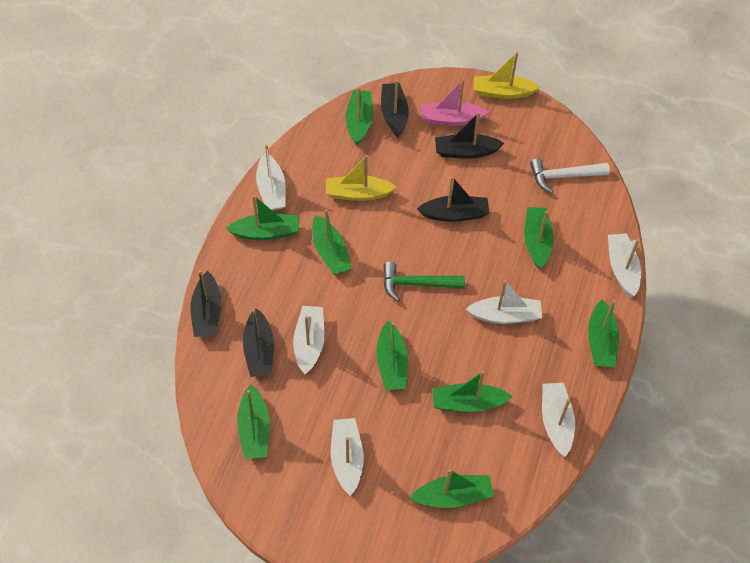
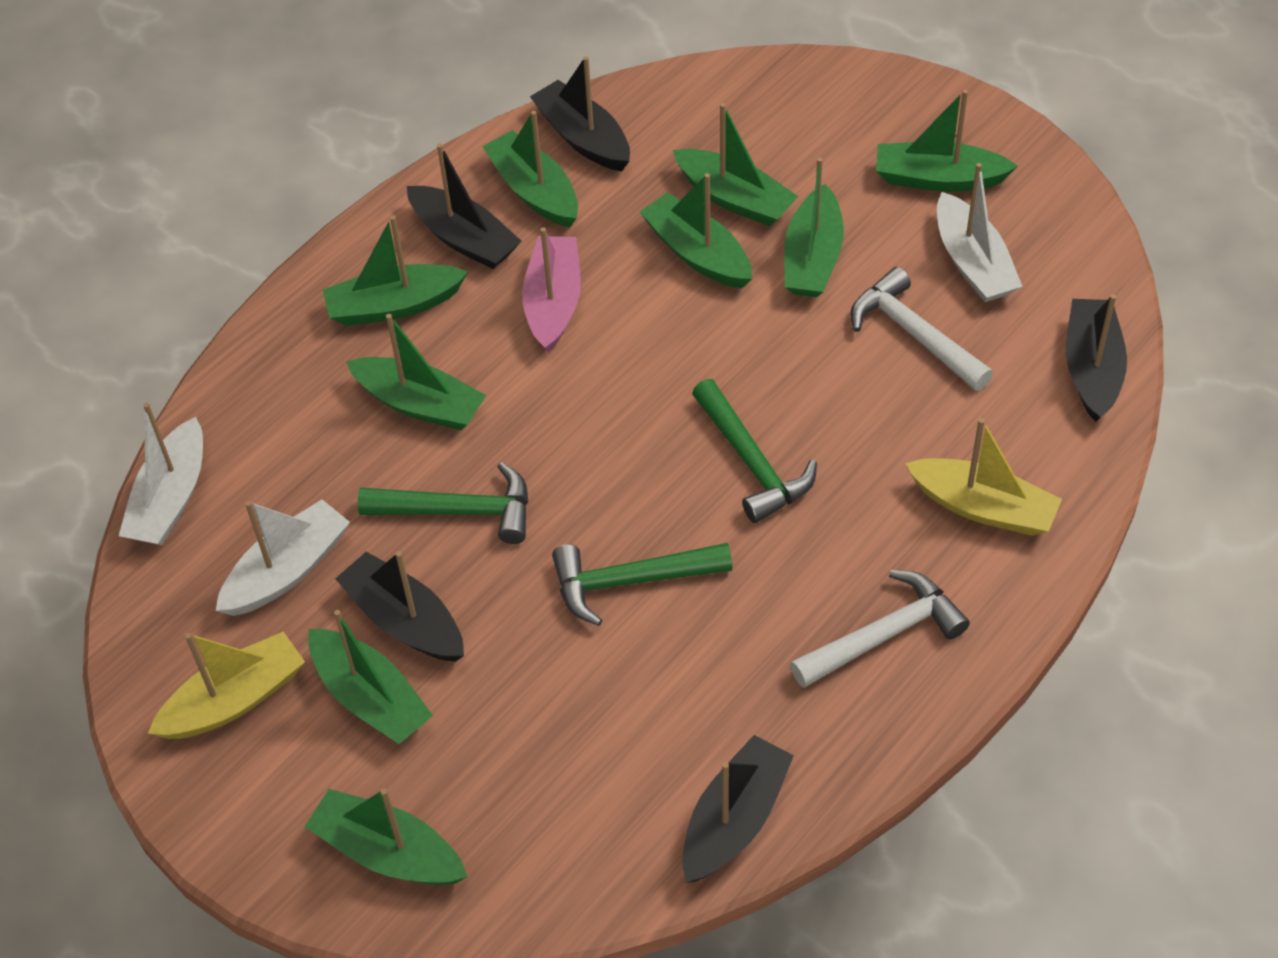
green hammer: [384,262,465,302] = 1 -> [358,462,528,544] [552,543,732,626] [692,379,817,523] = 3
white boat: [256,145,286,211] [293,306,325,374] [331,418,364,496] [466,280,542,324] [542,383,575,457] [608,233,641,297] = 6 -> [119,403,203,545] [216,500,350,616] [937,163,1023,302] = 3
white hammer: [530,158,610,193] = 1 -> [790,570,970,688] [851,267,993,391] = 2

